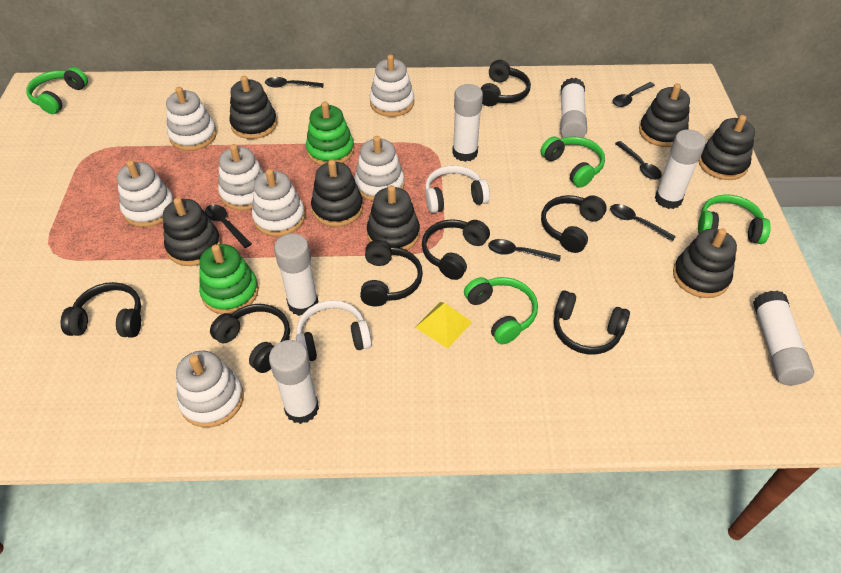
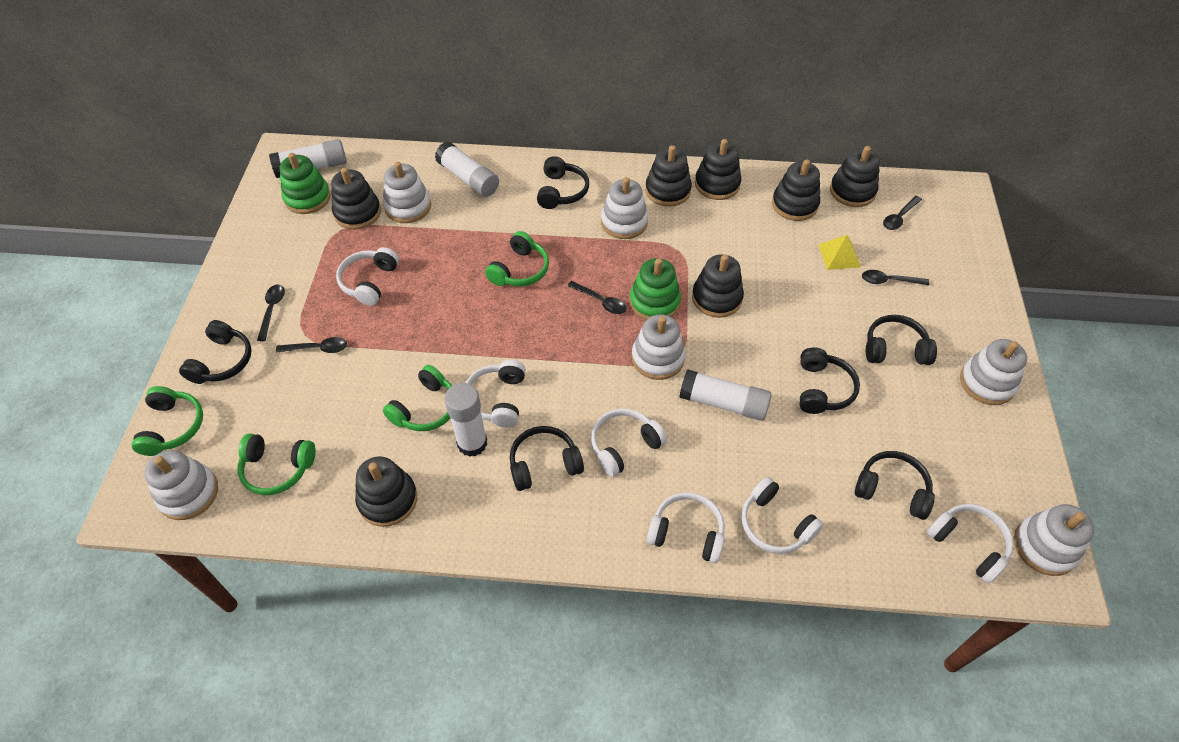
black headphones: [61,282,141,338] [210,304,290,373] [360,240,423,306] [422,219,490,280] [481,60,531,106] [541,195,607,253] [554,290,630,354] = 7 -> [179,320,252,384] [510,426,584,491] [537,156,589,209] [800,347,860,414] [855,451,935,520] [866,315,937,365] = 6
black spoon: [205,204,252,248] [265,77,324,88] [488,239,561,262] [610,204,676,242] [612,82,655,107] [615,141,662,180] = 6 -> [257,285,285,341] [276,337,347,353] [567,281,626,314] [862,270,929,285] [883,196,922,230] = 5
white glue stick: [269,340,319,424] [274,233,318,316] [452,84,483,162] [561,78,587,138] [655,129,706,209] [753,291,814,385] = 6 -> [269,139,347,178] [435,142,499,197] [445,383,487,457] [679,369,772,421] = 4
white headphones: [296,300,372,361] [425,165,490,213] = 2 -> [336,247,399,306] [466,360,526,427] [591,409,667,477] [647,492,725,563] [741,477,824,554] [927,504,1014,584] = 6
white stacking toy: [117,160,174,227] [166,87,217,151] [176,351,244,427] [218,144,264,211] [252,169,305,236] [354,136,404,201] [369,55,414,117] = 7 -> [145,450,218,520] [383,162,431,223] [601,177,648,239] [632,314,685,380] [960,339,1027,405] [1014,504,1094,576] = 6

